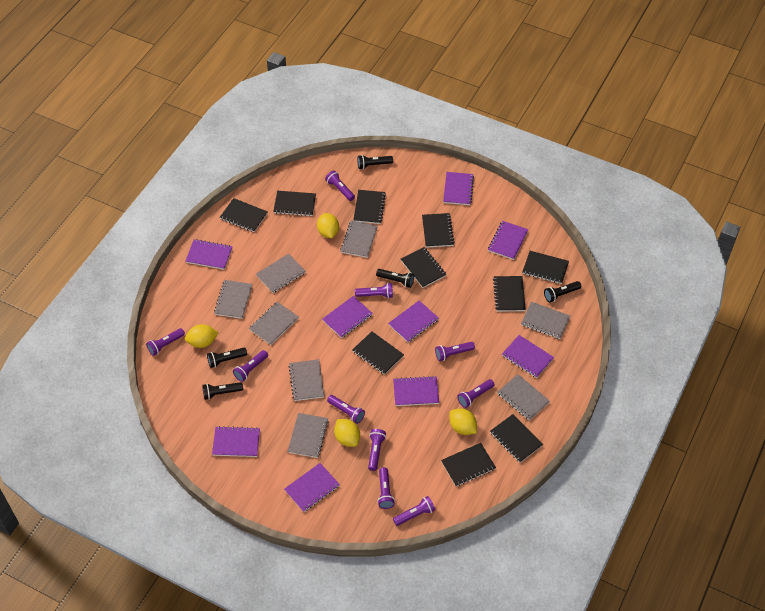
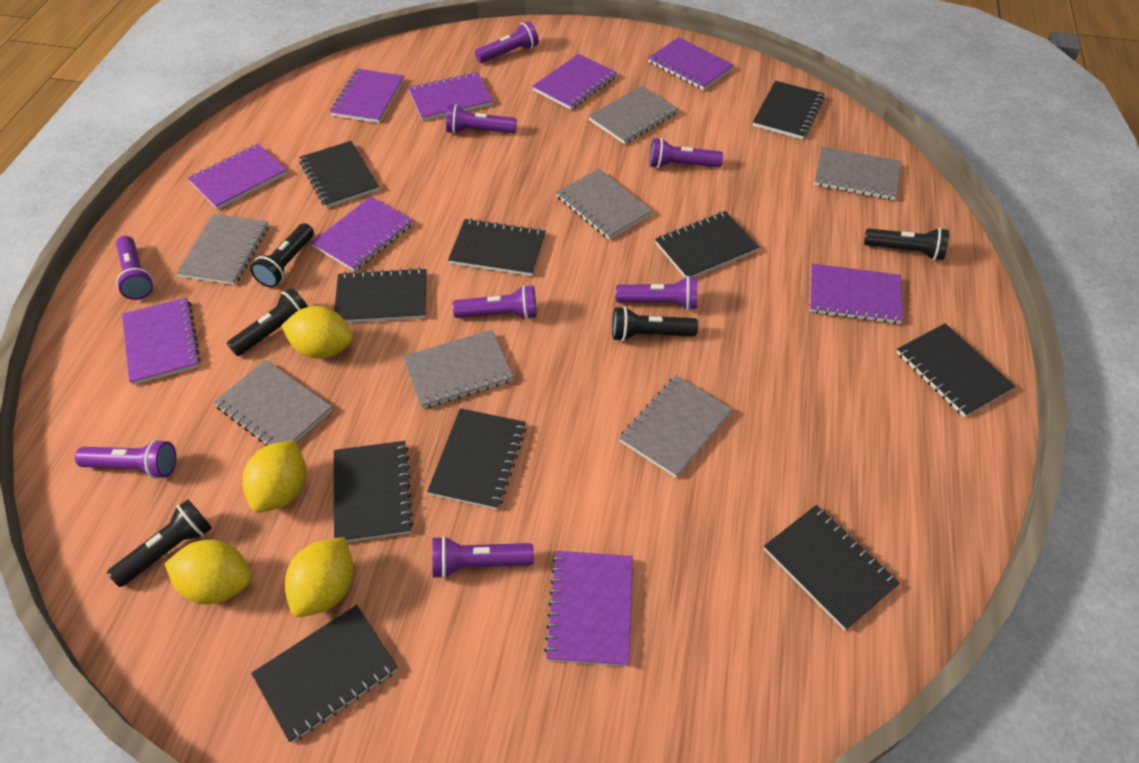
grey notebook: [214,280,252,319] [249,302,299,345] [256,254,306,293] [288,413,329,458] [289,359,324,401] [341,220,378,258] [497,374,550,420] [521,302,571,339] = 8 -> [177,214,269,285] [214,360,332,446] [403,330,514,409] [556,169,653,240] [589,86,678,144] [619,375,733,478] [814,147,901,200] = 7
purple flashlight: [146,328,185,356] [233,350,268,382] [325,171,355,201] [327,395,365,424] [355,283,393,298] [368,429,386,471] [377,467,395,509] [393,496,435,526] [435,342,475,361] [457,379,495,408] = 10 -> [75,439,177,479] [116,236,153,300] [432,536,534,579] [446,104,517,134] [452,285,537,319] [475,21,539,63] [616,276,697,310] [649,138,723,168] = 8

